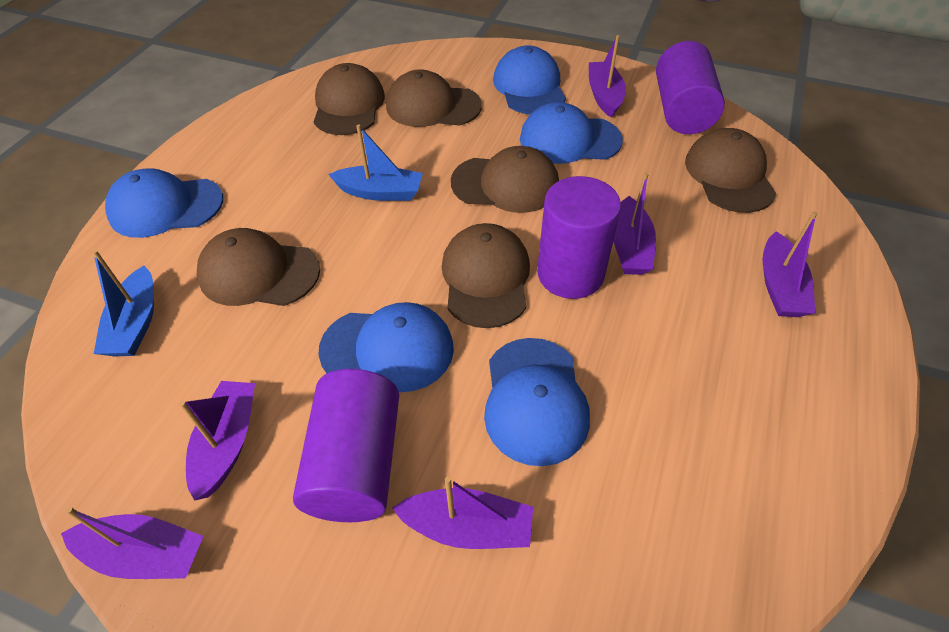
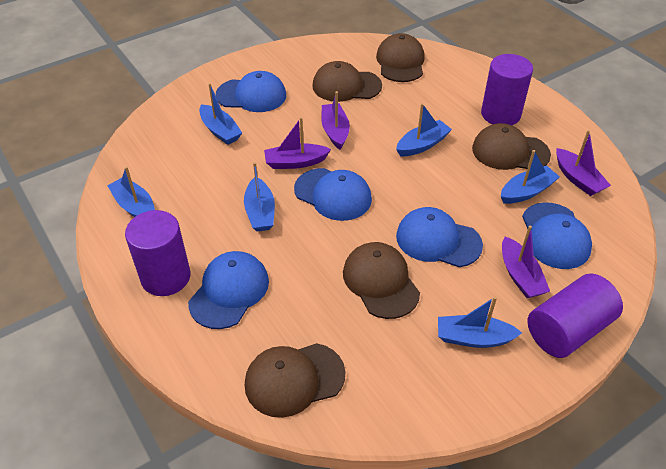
blue boat: [92,250,154,356] [328,124,423,201] = 2 -> [107,166,155,217] [199,83,242,145] [244,162,275,232] [396,103,452,156] [438,296,522,348] [501,150,560,204] = 6
brown cap: [197,228,320,306] [314,63,385,135] [386,69,482,127] [442,223,530,328] [451,146,559,213] [685,128,776,213] = 6 -> [245,343,345,418] [312,61,382,102] [343,242,420,319] [376,33,425,82] [472,123,551,170] = 5
purple boat: [61,507,203,579] [179,381,255,501] [392,476,533,549] [589,35,626,118] [614,172,656,275] [763,211,818,317] = 6 -> [264,117,331,169] [321,91,350,150] [502,226,550,298] [556,130,611,196] = 4

